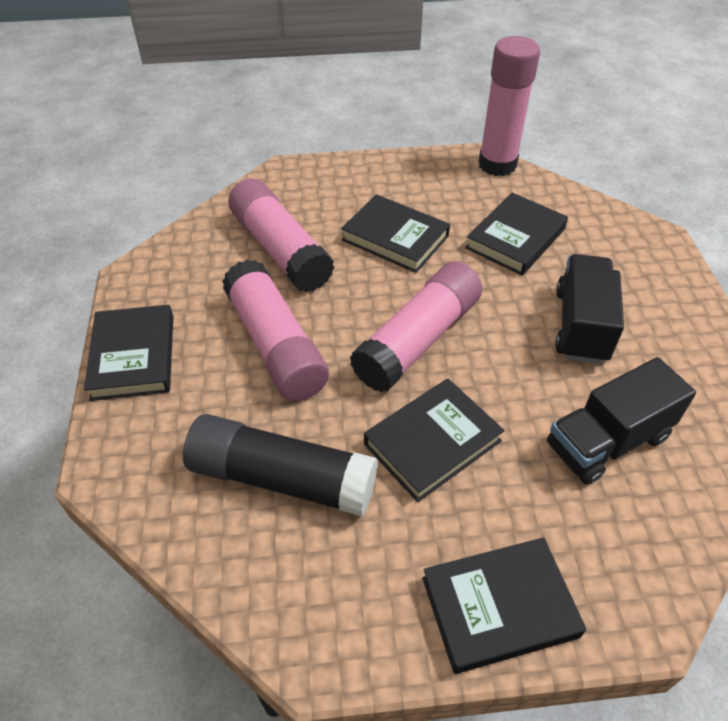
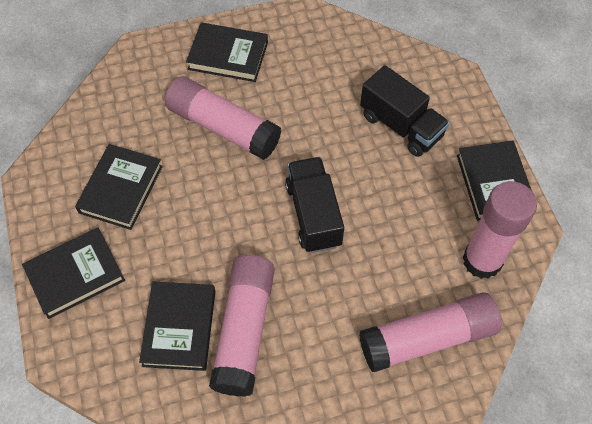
black glue stick: [183,414,378,516] = 1 -> none = 0

